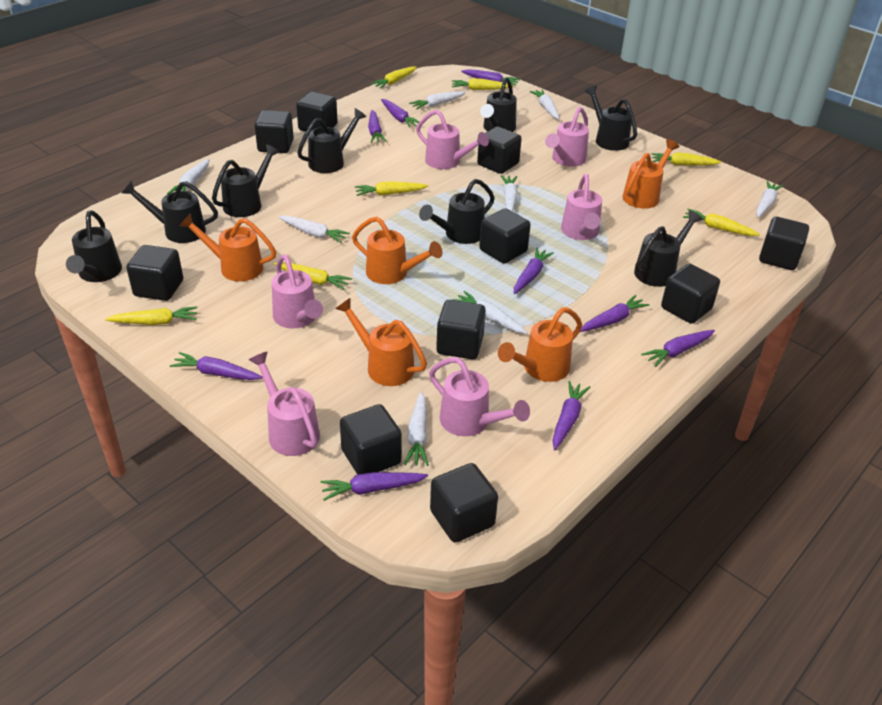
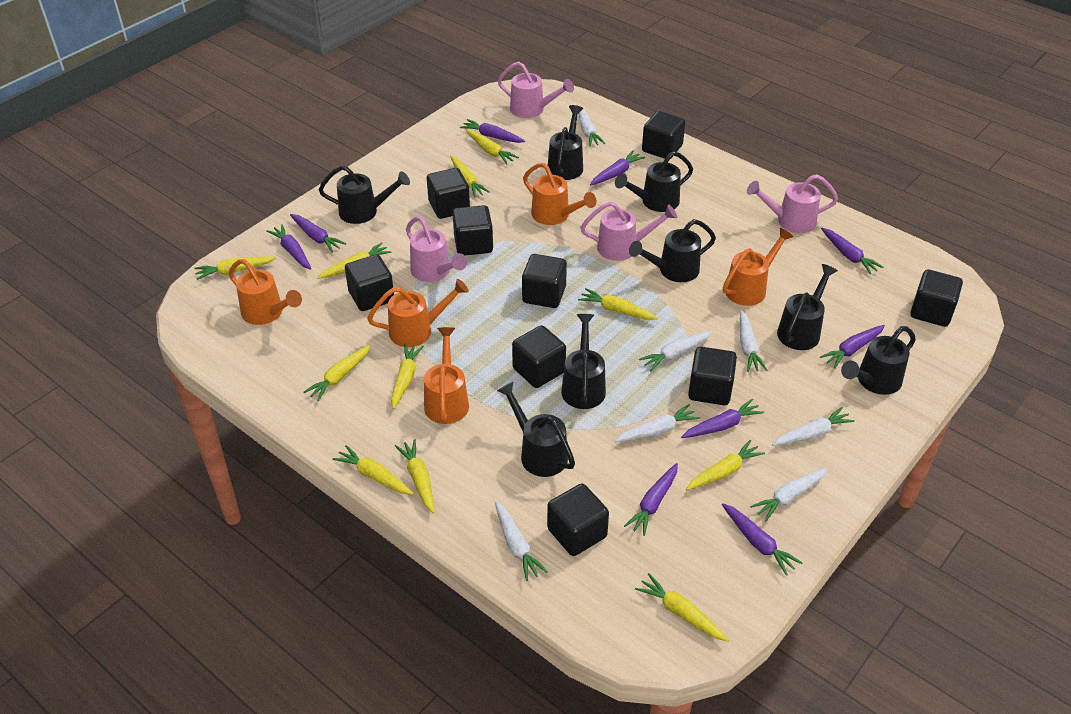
black cube: [126,245,183,301] [255,110,294,153] [296,92,338,132] [340,404,402,475] [430,463,498,543] [436,300,486,359] [477,126,522,174] [479,208,531,264] [661,264,720,324] [759,217,809,270] = 10 -> [345,254,394,311] [427,168,470,219] [453,205,493,256] [512,325,566,388] [522,254,567,308] [547,483,609,556] [642,111,685,159] [688,347,737,405] [910,269,963,327] = 9
pink watering can: [249,352,320,456] [272,254,323,329] [416,110,489,169] [429,357,530,436] [545,107,589,167] [561,174,602,240] = 6 -> [406,216,467,282] [497,62,574,118] [580,201,677,261] [747,174,838,233] = 4
white carrot: [167,159,209,194] [278,216,350,243] [404,391,429,466] [409,91,466,110] [452,291,528,334] [501,175,518,212] [529,89,560,119] [756,181,783,218] = 8 -> [495,501,548,581] [579,109,605,146] [615,404,700,442] [639,331,712,371] [740,310,767,372] [750,468,828,521] [772,407,855,446] = 7
yellow carrot: [105,306,198,325] [274,262,352,290] [355,181,429,196] [371,66,417,89] [452,78,513,90] [651,152,722,166] [683,209,760,236] = 7 -> [194,256,276,280] [304,345,371,401] [317,243,391,279] [332,445,414,495] [391,343,424,409] [395,439,435,514] [450,156,490,198] [466,130,519,165] [578,288,658,320] [635,573,729,642] [686,440,765,490] = 11

